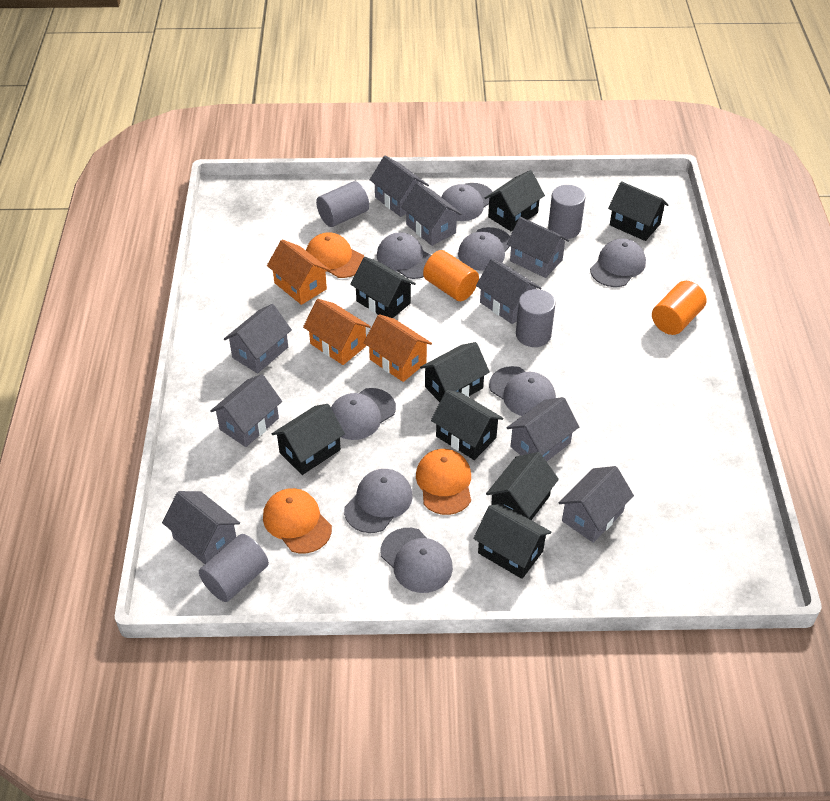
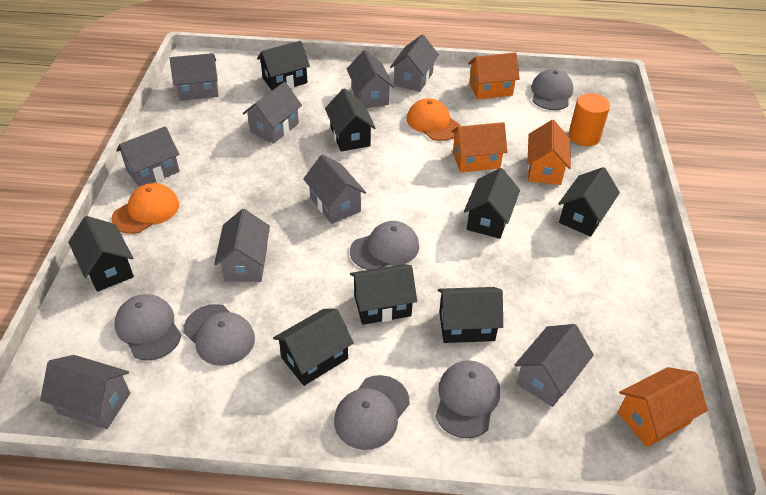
grey cap: [331,388,396,440] [344,469,413,533] [377,232,431,279] [380,528,453,593] [441,183,493,221] [458,227,510,271] [489,366,556,416] [590,239,646,287] = 8 -> [115,294,182,361] [183,304,255,366] [334,375,410,450] [350,221,419,270] [435,360,500,439] [531,69,573,110] = 6
grey cylinder: [199,534,269,602] [316,181,369,227] [516,289,556,347] [548,185,586,239] = 4 -> none = 0
orange cap: [263,488,332,553] [306,232,364,278] [416,449,471,515] = 3 -> [111,183,179,234] [407,98,460,141] = 2
orange cylinder: [423,250,479,301] [652,281,706,335] = 2 -> [569,93,610,146] = 1
orange house: [267,239,331,305] [303,299,371,365] [364,314,432,382] = 3 -> [451,122,507,173] [468,52,520,99] [527,120,571,185] [618,367,708,447] = 4

